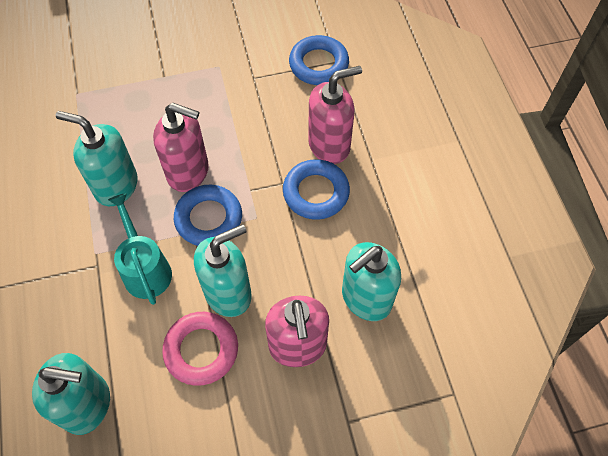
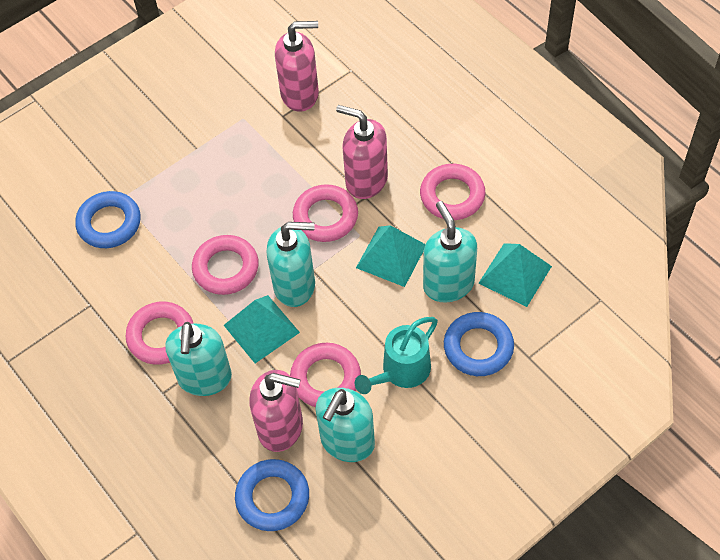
pink ring: [162,312,238,386] = 1 -> [126,302,193,365] [192,235,259,295] [290,343,361,407] [293,184,358,242] [420,164,485,220] = 5
turquoise pyramid: none = 0 -> [224,295,300,363] [356,225,426,287] [479,243,552,307] = 3

